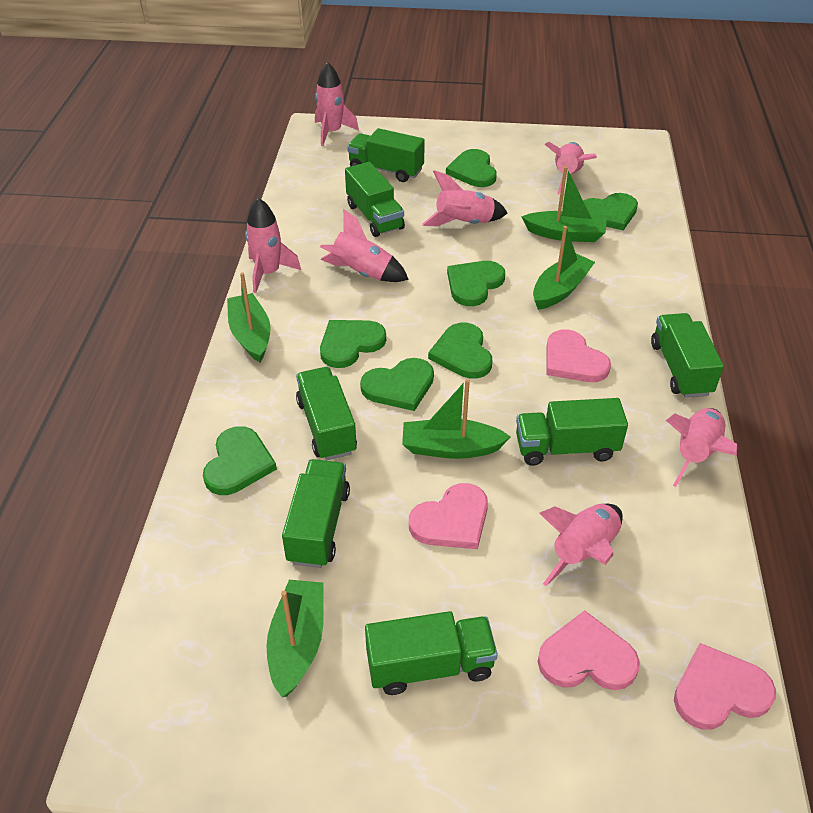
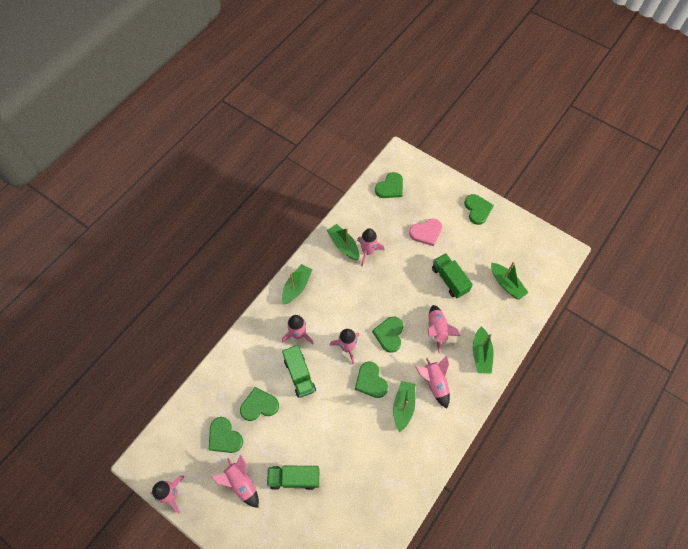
green heart: [203,426,277,495] [320,320,386,368] [360,358,434,411] [428,322,492,379] [446,149,497,187] [447,261,505,306] [583,193,638,230] = 7 -> [209,417,243,453] [240,387,279,421] [355,361,388,398] [372,317,403,353] [375,172,403,198] [464,194,494,225] = 6
green truck: [282,459,350,568] [296,367,357,460] [345,162,405,237] [347,128,425,182] [365,611,498,695] [516,398,628,466] [651,313,724,398] = 7 -> [267,466,319,490] [282,345,316,398] [432,253,473,298] = 3
pink heart: [409,483,488,549] [538,610,640,690] [547,329,611,382] [674,643,776,730] = 4 -> [409,219,442,246] = 1

